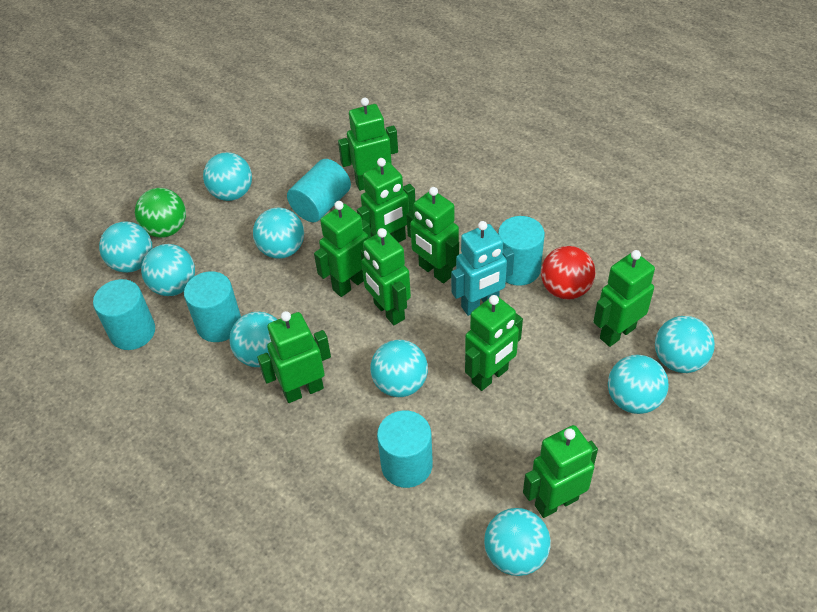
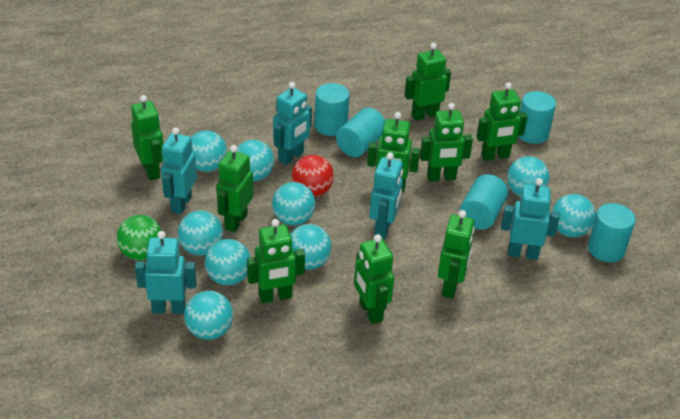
turquoise robot: [451,221,514,316] = 1 -> [135,231,196,314] [161,127,197,214] [273,82,312,165] [369,152,403,239] [501,178,560,260] = 5

